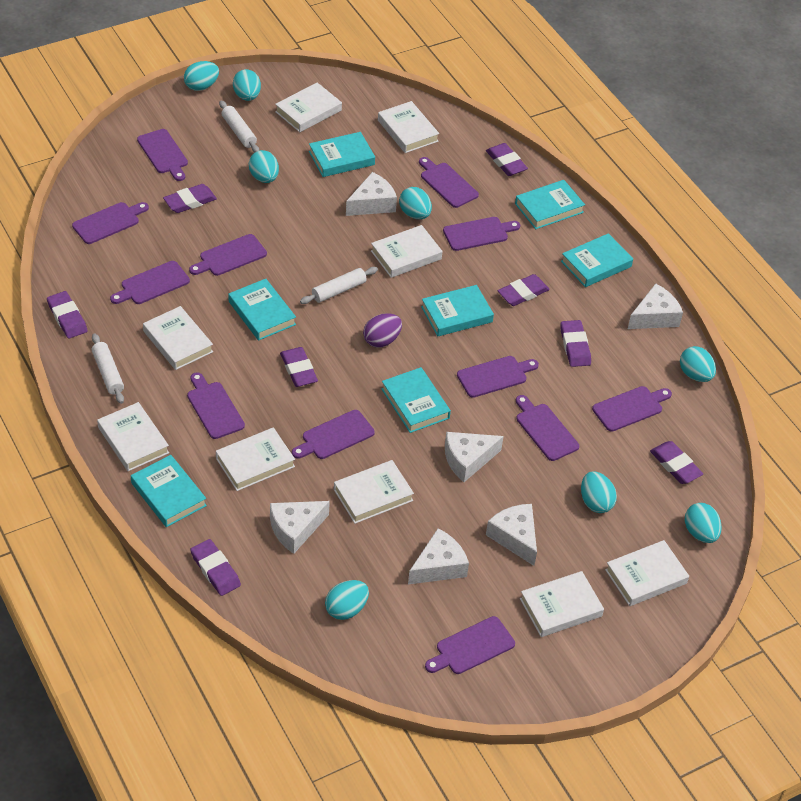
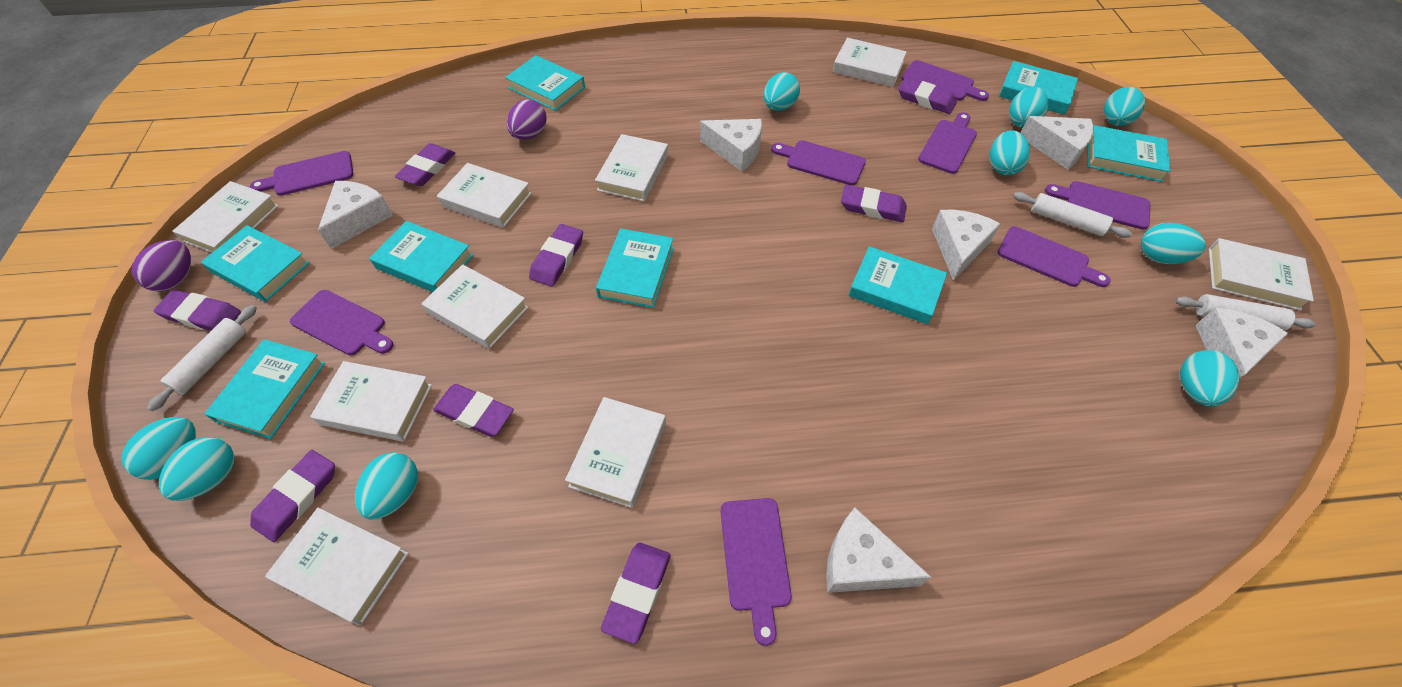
purple cutting board: [72,202,149,244] [110,261,190,304] [137,129,188,181] [187,372,245,439] [189,234,267,276] [292,410,375,459] [419,157,479,208] [425,616,515,674] [443,217,520,251] [457,356,539,398] [516,395,579,461] [592,386,672,432] = 12 -> [250,151,353,196] [290,290,394,356] [720,498,792,646] [771,141,866,185] [902,60,989,101] [918,112,977,174] [998,226,1111,287] [1045,181,1150,230] = 8
purple egg: [363,313,402,347] = 1 -> [132,240,191,292] [507,100,547,140] = 2
turquoise book: [131,455,207,527] [228,279,296,341] [309,132,375,177] [381,367,451,433] [421,285,494,336] [515,180,585,229] [561,233,633,287] = 7 -> [201,225,310,302] [204,339,325,439] [369,221,473,292] [505,55,585,111] [596,228,674,308] [848,246,947,324] [999,61,1078,115] [1087,125,1170,182] = 8
turquoise egg: [184,61,219,91] [233,69,261,101] [249,150,279,183] [325,580,369,620] [399,187,432,219] [581,471,617,513] [680,346,716,382] [685,503,722,543] = 8 -> [121,417,196,480] [159,437,234,501] [355,452,418,520] [764,72,800,111] [990,130,1030,175] [1009,86,1048,128] [1104,87,1145,126] [1141,223,1206,264] [1180,350,1239,407] = 9

